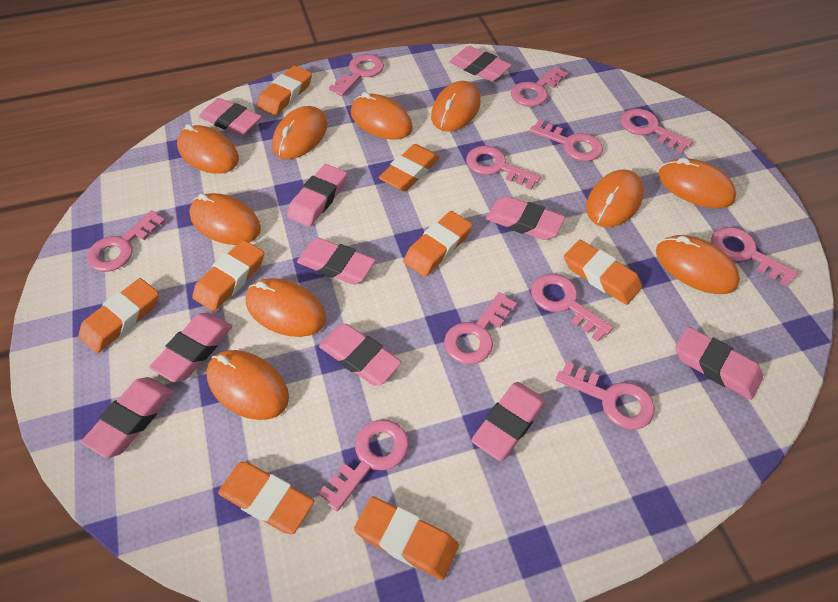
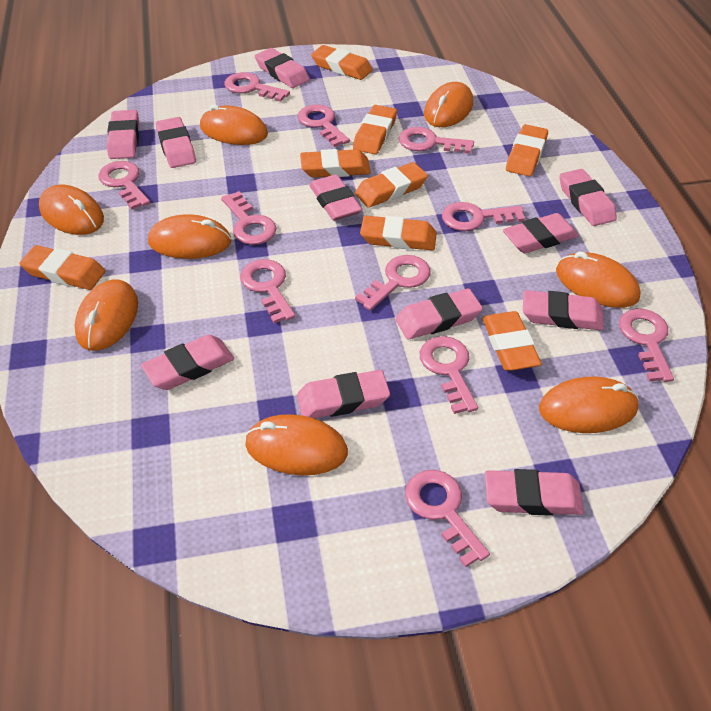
orange mouse: [177,124,239,174] [189,193,261,245] [206,350,289,420] [246,278,326,337] [272,106,327,159] [351,92,413,139] [431,81,481,132] [586,170,644,227] [656,235,740,294] [658,158,736,208] = 10 -> [39,185,104,235] [75,279,138,351] [148,214,231,259] [200,104,268,145] [245,414,348,475] [424,82,473,127] [539,377,639,433] [556,251,641,308] = 8
pink eraser: [81,377,173,458] [149,313,233,382] [199,98,262,136] [287,164,347,227] [297,238,376,285] [319,324,402,386] [450,46,512,82] [471,382,546,461] [486,196,565,240] [675,327,763,400] = 10 -> [107,110,139,159] [141,334,234,390] [155,117,196,168] [255,48,310,88] [297,370,390,418] [309,174,362,221] [395,289,483,340] [485,469,584,516] [503,213,579,253] [523,290,604,330] [559,169,617,226] = 11

